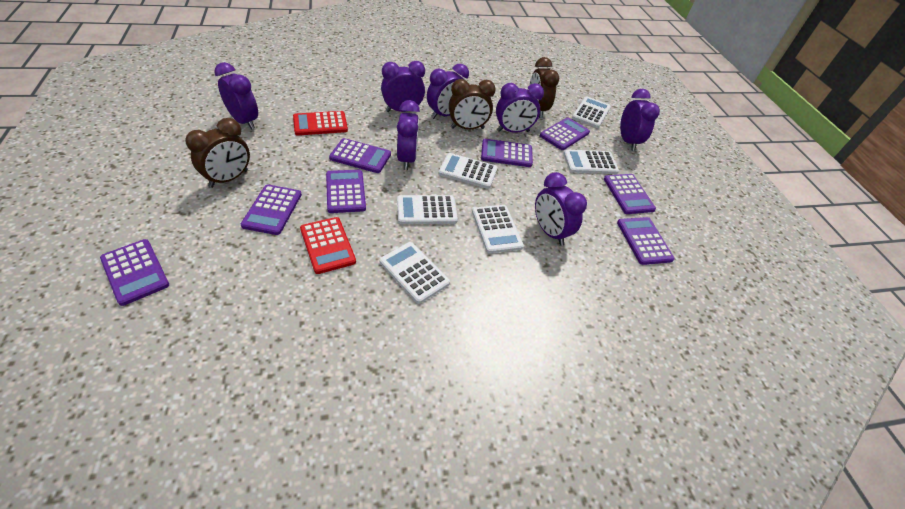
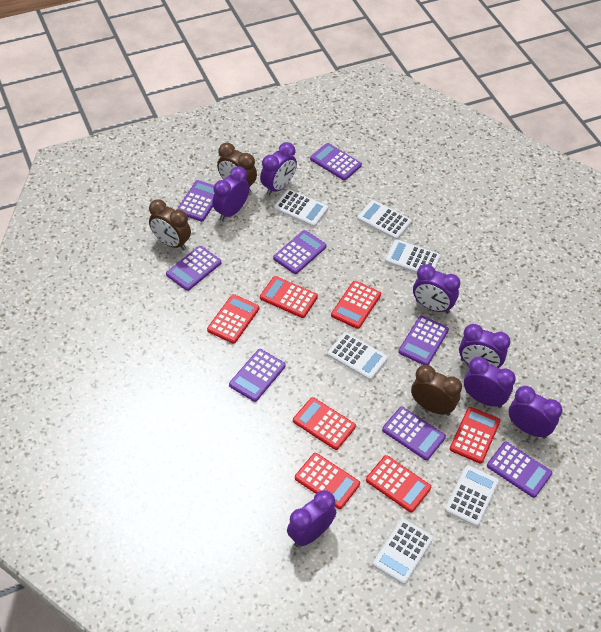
red calculator: [293,111,348,136] [300,217,356,274] = 2 -> [207,294,259,344] [260,276,318,318] [293,397,356,450] [295,453,360,509] [331,281,381,329] [366,455,431,513] [450,407,501,464] = 7

